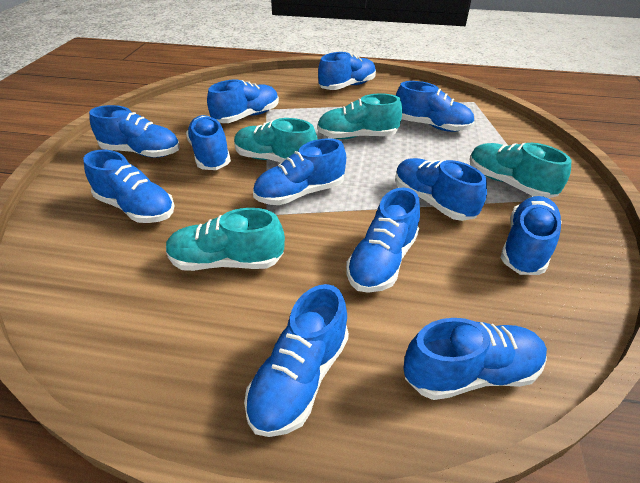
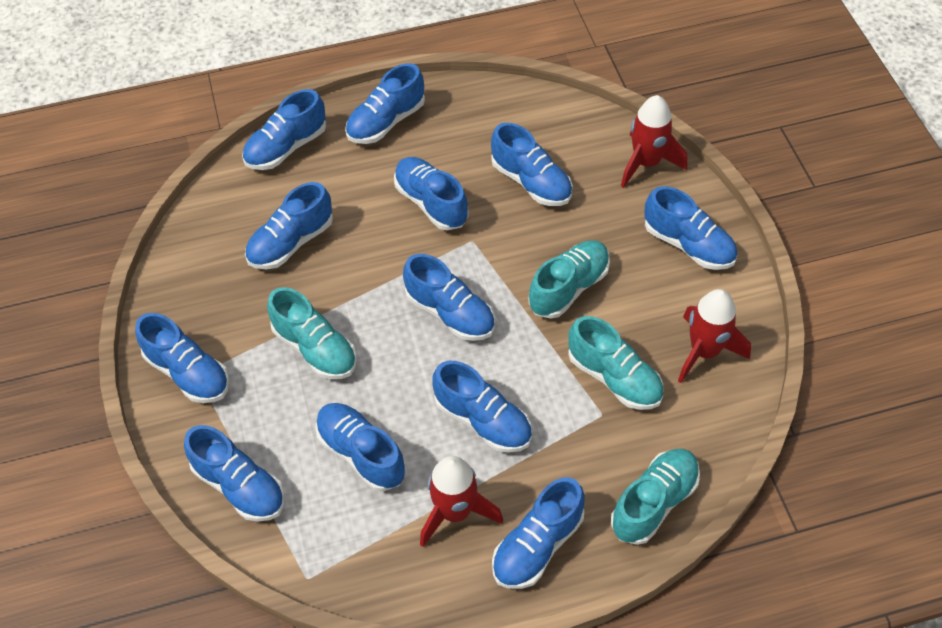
red rocket: none = 0 -> [420,456,503,547] [621,95,687,188] [678,289,751,383] = 3

